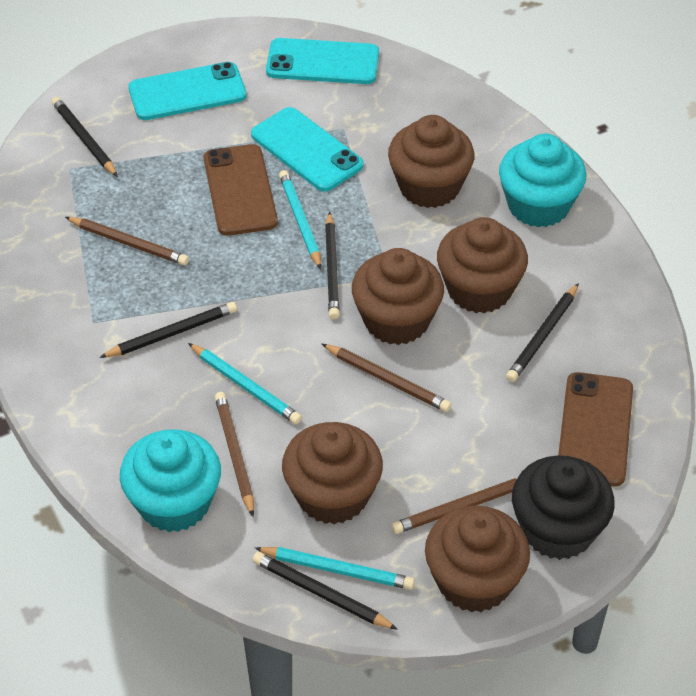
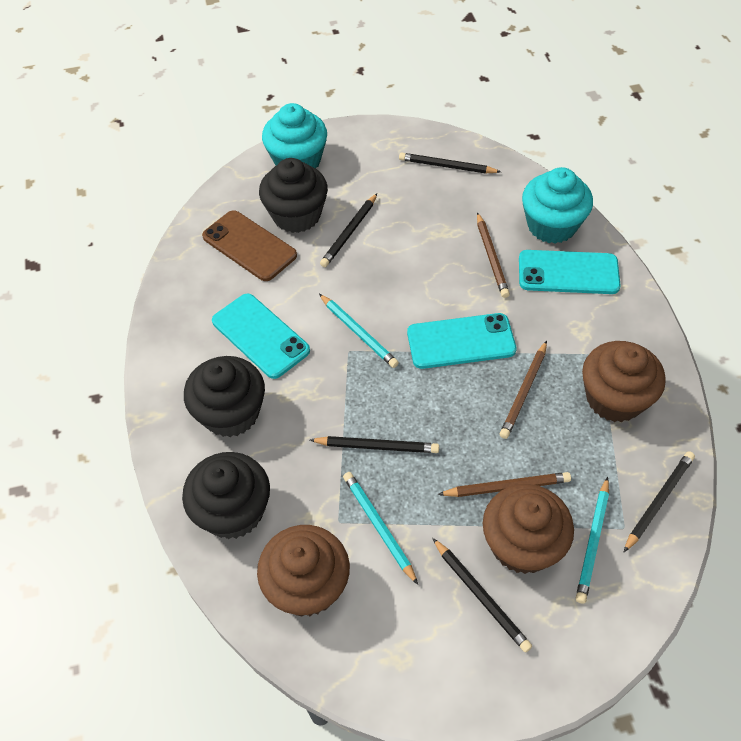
black cupcake: [512,455,615,560] = 1 -> [182,452,270,539] [184,356,265,437] [259,158,328,233] = 3
brown cupcake: [282,422,383,524] [352,248,444,345] [388,115,474,208] [425,506,530,612] [437,217,528,313] = 5 -> [257,525,350,616] [483,484,574,574] [582,341,666,422] = 3
brown pencil: [65,217,189,265] [214,392,254,517] [322,344,451,412] [391,478,517,534] = 4 -> [438,472,571,497] [477,212,510,298] [500,341,547,439] = 3
brown phone: [204,144,278,236] [558,372,633,486] = 2 -> [202,210,297,281] = 1

